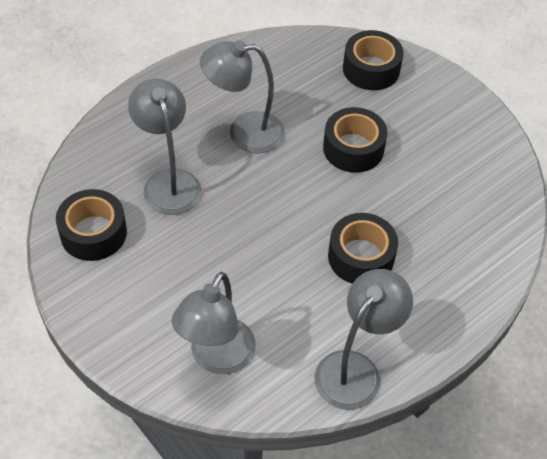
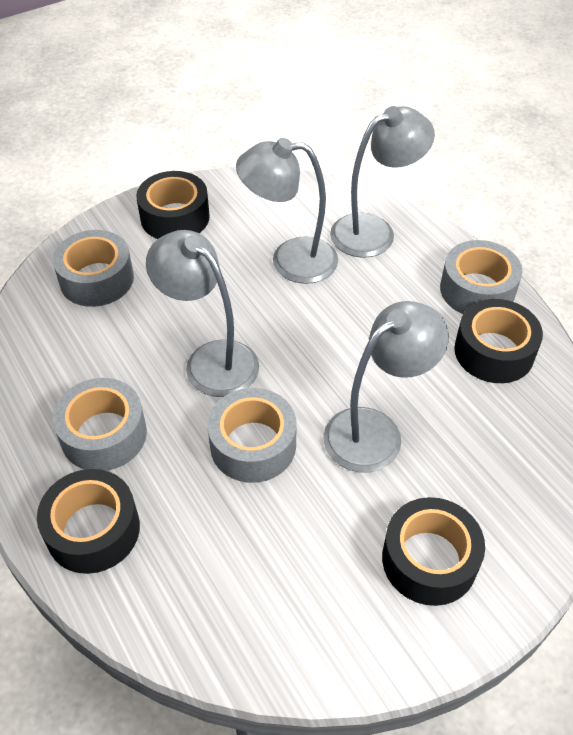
grey tape: none = 0 -> [52,378,147,471] [53,230,134,307] [207,388,296,483] [440,240,522,314] = 4

